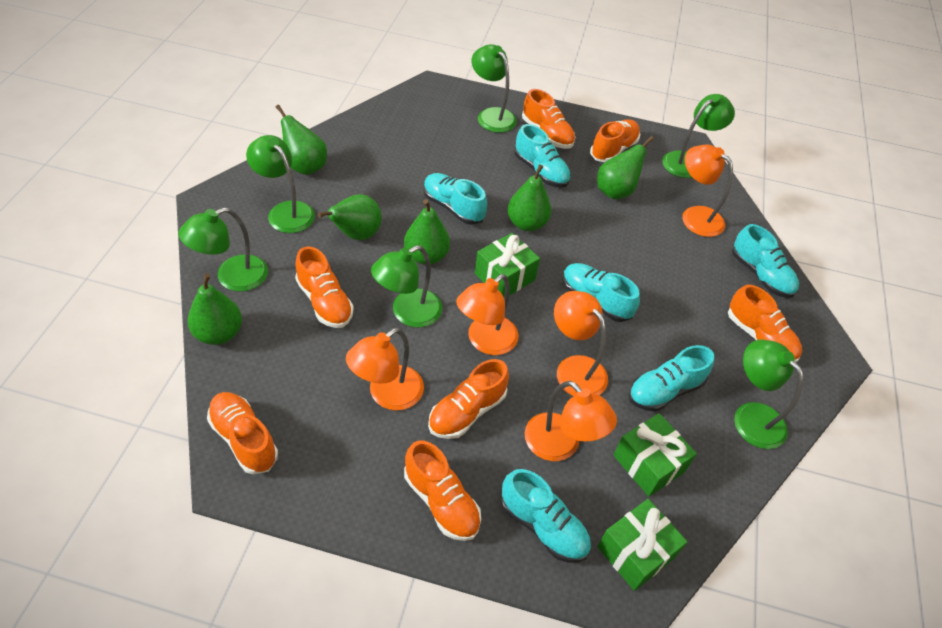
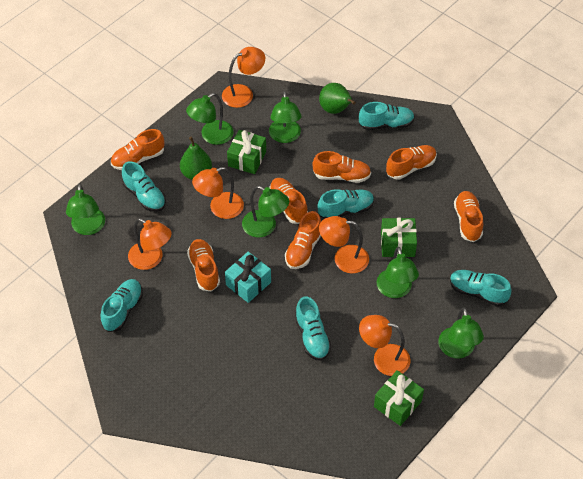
green pear: [188,273,242,345] [276,105,327,175] [318,194,382,240] [404,199,450,265] [508,164,552,231] [597,136,654,199] = 6 -> [180,136,212,180] [319,83,356,114] = 2
turquoise gift: none = 0 -> [225,252,271,303] = 1

